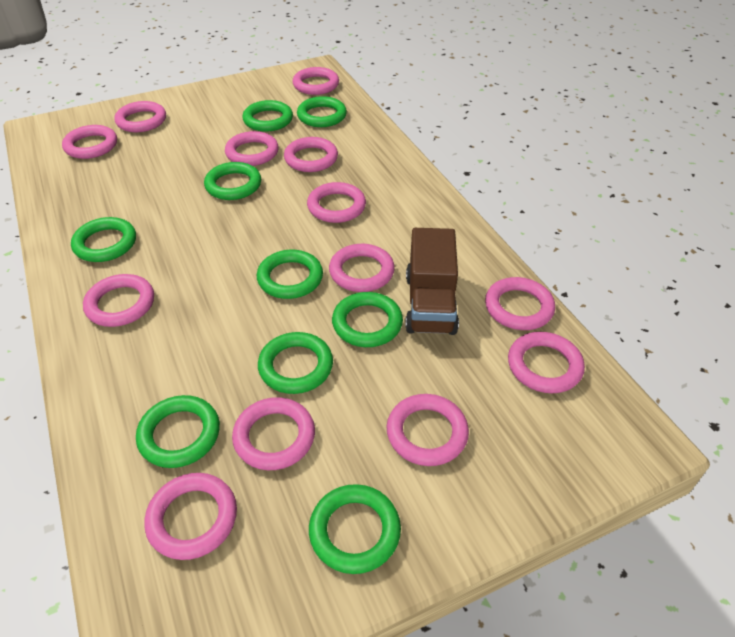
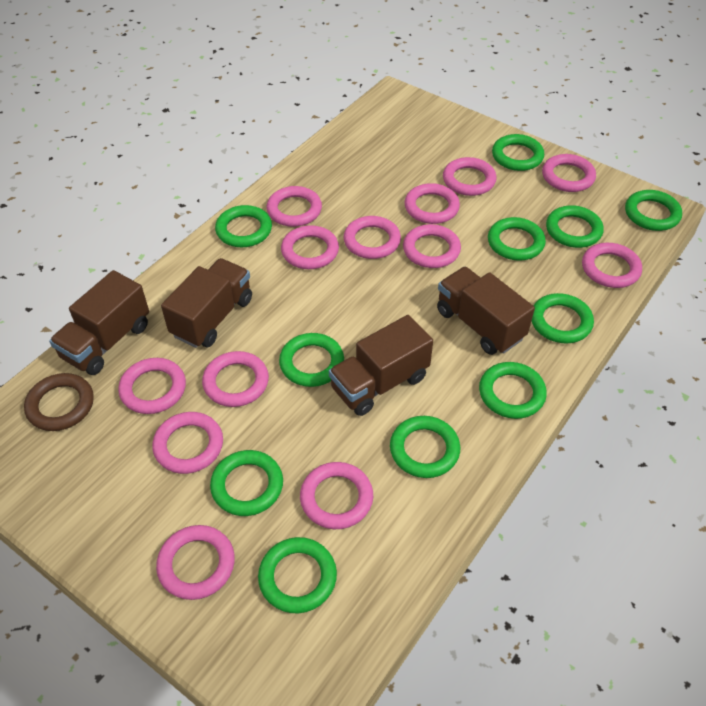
brown ring: none = 0 -> [24,373,94,431] = 1
brown truck: [405,228,459,335] = 1 -> [49,270,149,375] [161,258,252,348] [329,315,433,416] [437,267,535,355] = 4
green ring: [71,217,136,262] [136,395,220,468] [204,162,261,200] [243,100,293,132] [257,249,323,299] [258,332,333,394] [297,96,347,127] [309,484,401,574] [332,292,403,347] = 9 -> [210,450,283,516] [215,205,272,247] [258,537,337,613] [279,333,344,387] [390,416,460,478] [479,362,547,419] [488,217,546,261] [492,134,544,171] [532,293,594,343] [546,205,604,248] [625,190,682,231] = 11

